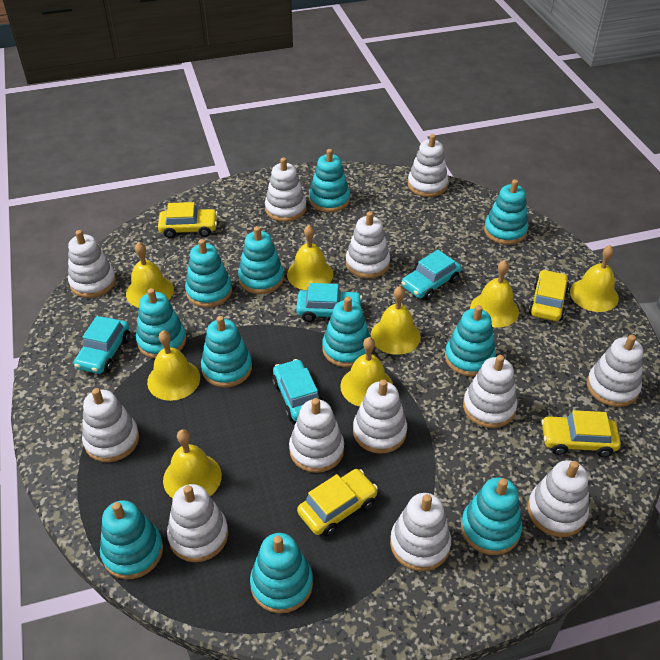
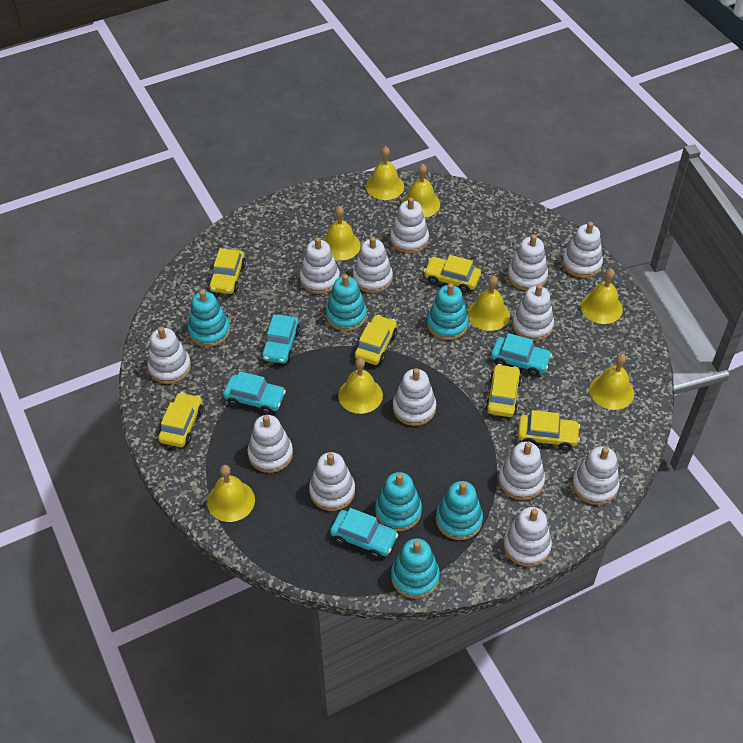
turquoise stacking toy: [100,500,163,579] [136,288,186,359] [185,239,232,308] [201,316,252,387] [238,226,284,294] [250,533,313,614] [309,149,350,212] [322,296,370,367] [445,305,496,376] [461,477,522,555] [484,179,528,245] = 11 -> [188,290,230,347] [326,274,367,331] [375,472,422,531] [391,538,440,599] [427,283,469,340] [436,481,483,540] = 6
white stacking toy: [68,230,116,298] [82,388,139,462] [167,484,228,562] [265,158,306,222] [289,398,344,473] [346,211,390,278] [353,379,407,454] [390,493,451,571] [408,134,448,197] [463,355,517,428] [528,460,589,537] [587,335,643,407] = 12 -> [147,327,191,384] [248,415,293,473] [300,237,340,294] [309,452,355,511] [353,237,393,293] [390,198,429,253] [393,368,436,426] [499,442,545,500] [503,507,552,567] [508,235,548,291] [512,284,554,341] [562,222,603,278] [572,446,619,505] = 13
yellow car: [158,202,218,238] [297,469,378,537] [529,270,569,321] [541,410,621,457] = 4 -> [158,392,203,447] [209,248,246,294] [354,315,397,365] [424,255,481,293] [485,364,522,417] [518,410,580,451] = 6

